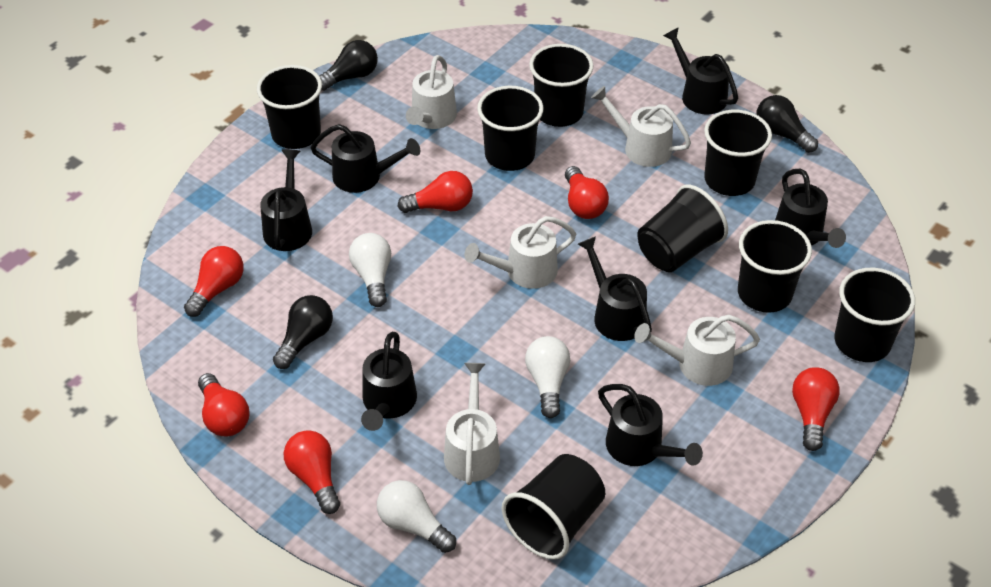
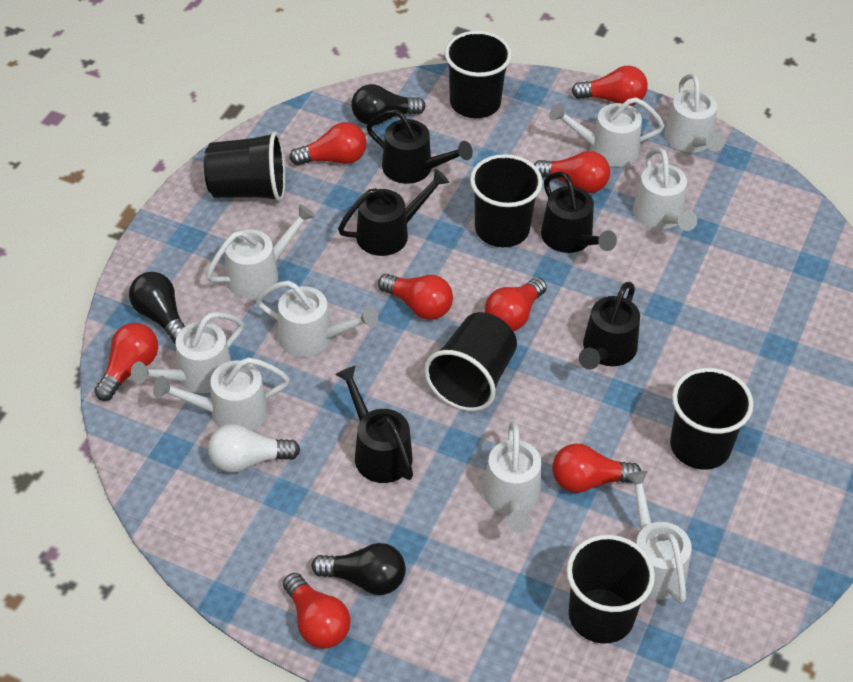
black cup: [257,65,322,149] [477,86,543,171] [502,454,605,560] [529,44,594,127] [637,185,728,272] [704,110,772,196] [738,220,812,313] [834,268,915,362] = 8 -> [204,131,285,202] [424,312,517,411] [444,31,512,118] [470,154,543,247] [566,535,655,643] [670,368,754,470] = 6
black watering can: [260,149,312,251] [310,124,420,193] [361,332,417,431] [578,236,652,341] [598,384,703,466] [663,27,738,115] [775,169,846,248] = 7 -> [335,366,413,483] [338,169,449,256] [366,109,473,184] [541,172,617,253] [579,282,640,369] = 5
red light bulb: [184,246,244,317] [198,373,249,436] [284,430,340,514] [397,171,473,213] [565,166,609,219] [792,367,840,451] = 6 -> [94,323,158,401] [283,573,351,649] [290,122,366,166] [378,274,453,320] [485,277,547,331] [534,151,610,193] [552,444,641,493] [571,66,648,106] = 8
white light bulb: [349,233,391,307] [377,480,456,553] [525,336,570,418] = 3 -> [208,424,300,473] = 1
white watering can: [406,55,457,129] [444,363,500,485] [465,216,576,289] [591,86,691,167] [634,315,760,386] = 5 -> [131,312,244,393] [153,357,290,431] [206,204,315,298] [255,281,378,357] [482,421,541,533] [549,97,665,167] [625,471,692,604] [633,148,697,231] [665,74,725,153] = 9

